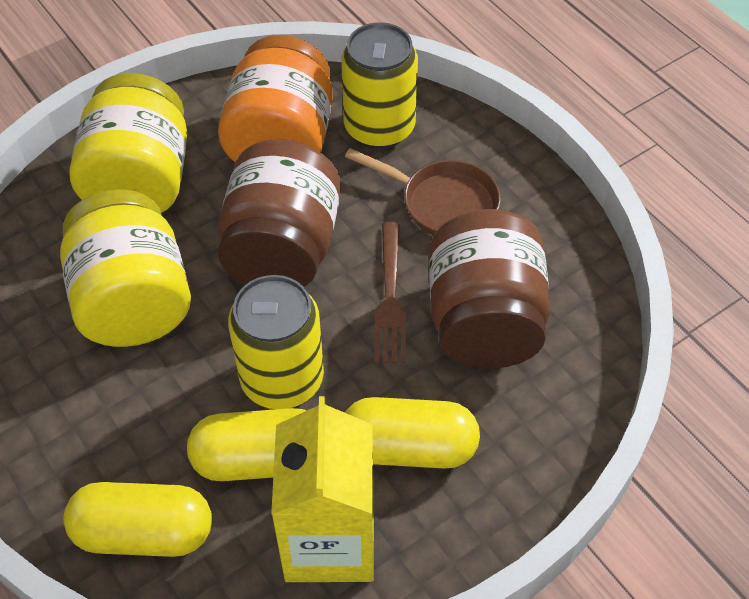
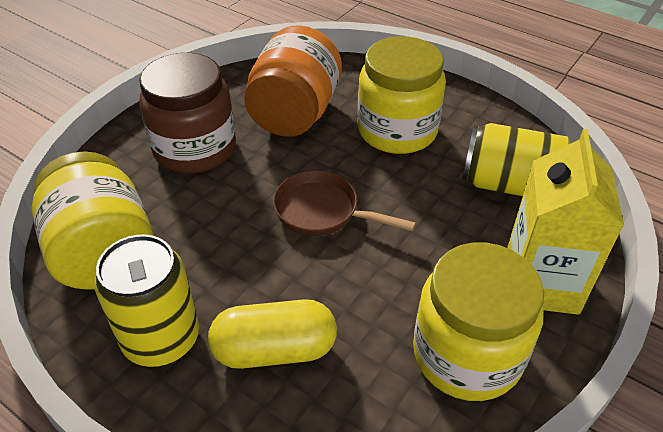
brown fork: [374,222,406,363] = 1 -> none = 0
brown jar: [218,139,341,287] [429,209,550,369] = 2 -> [139,53,236,173] = 1
yellow capsule: [63,482,212,557] [187,408,306,481] [345,397,480,469] = 3 -> [208,299,337,369] = 1
yellow jar: [60,189,191,347] [70,73,187,213] = 2 -> [32,151,154,290] [357,36,446,154] [413,242,544,401] = 3

